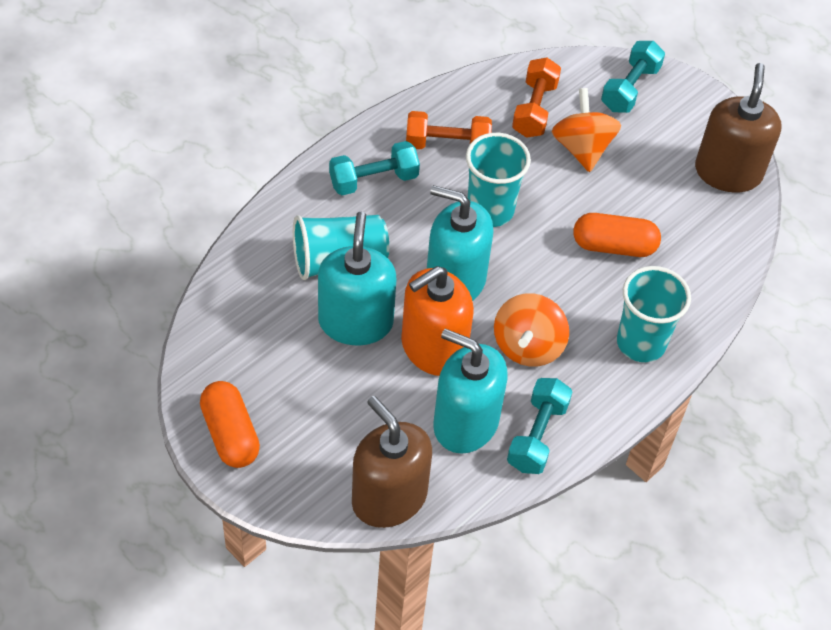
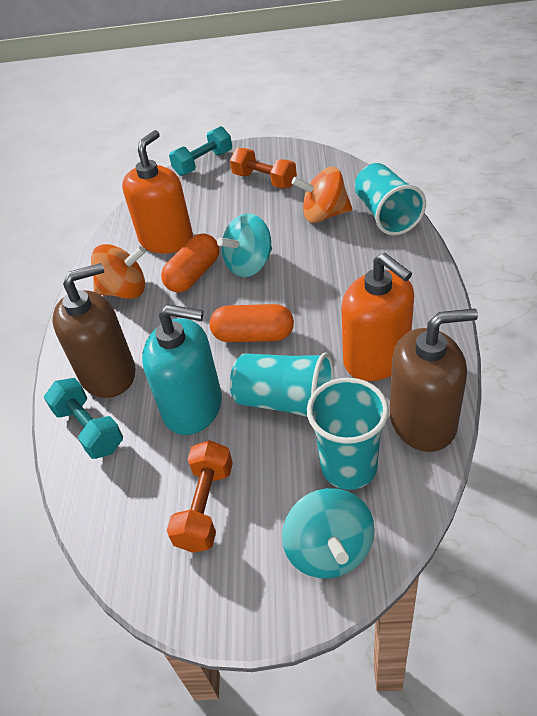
orange soap dispenser: [401,266,474,376] = 1 -> [122,130,193,253] [341,253,414,381] = 2
turquoise dumbbell: [329,141,420,195] [507,378,572,474] [601,41,665,113] = 3 -> [44,378,123,459] [169,126,232,176] = 2
turquoise soap dispenser: [318,212,397,345] [427,185,494,301] [433,329,507,454] = 3 -> [142,304,222,435] = 1
turquoise spinning top: none = 0 -> [217,213,272,277] [282,488,375,578] = 2

